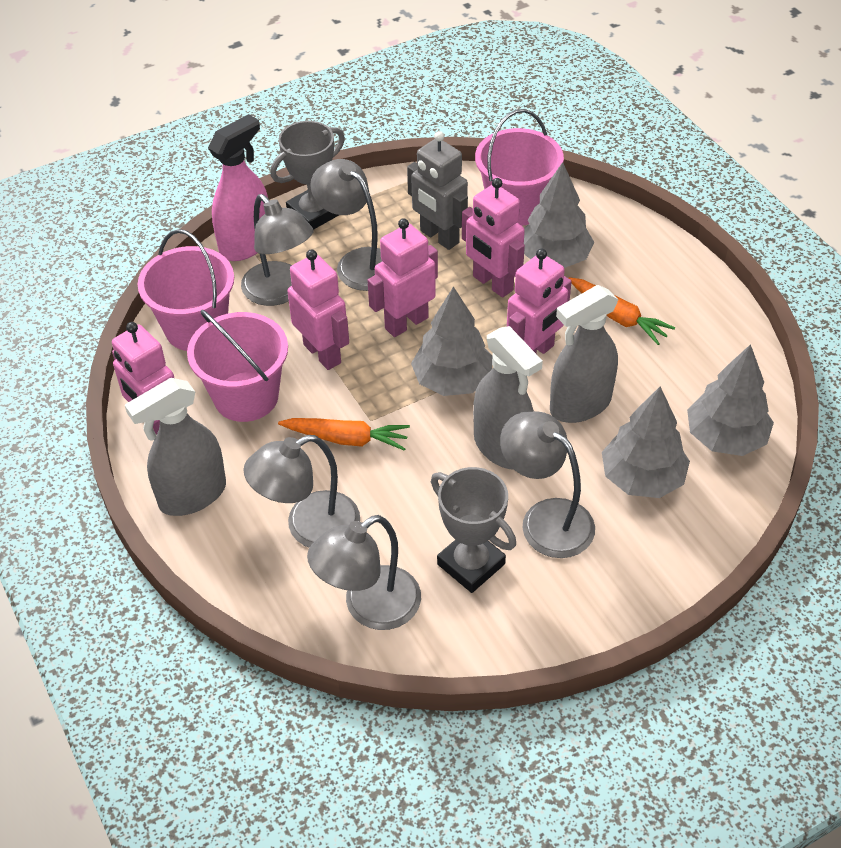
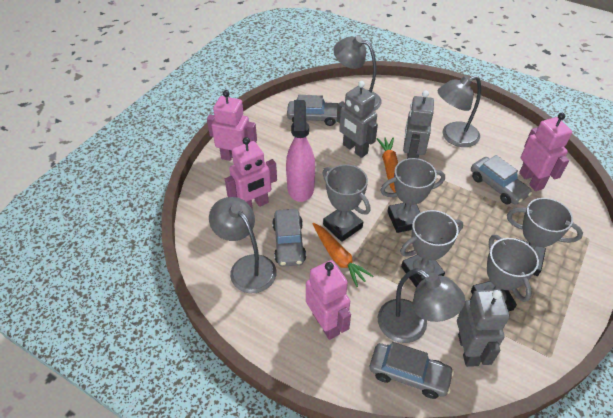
grey car: none = 0 -> [272,209,306,267] [287,95,338,126] [370,342,454,399] [471,155,532,205] = 4
grey lamp: [241,194,313,306] [243,435,360,548] [307,515,421,630] [310,159,382,291] [500,411,595,558] = 5 -> [209,197,276,293] [334,36,382,111] [378,268,465,343] [438,76,481,147] = 4
grey robot: [407,131,468,250] = 1 -> [337,81,378,158] [403,90,434,159] [457,290,510,367] = 3
grey spray bottle: [125,378,226,516] [473,326,543,470] [550,285,619,423] = 3 -> none = 0
grey tree: [411,286,493,396] [524,162,594,268] [602,386,690,498] [687,344,774,456] = 4 -> none = 0
grey trophy: [270,121,345,230] [431,467,516,593] = 2 -> [322,164,370,242] [381,158,445,233] [400,210,463,287] [471,235,539,312] [507,198,583,276] = 5
pink bucket: [138,229,234,351] [187,310,288,422] [475,109,564,226] = 3 -> none = 0
pink robot: [112,322,174,435] [287,249,349,370] [367,218,438,337] [462,178,525,298] [507,249,572,354] = 5 -> [207,90,257,161] [225,137,277,210] [306,260,351,340] [519,113,572,191] = 4

